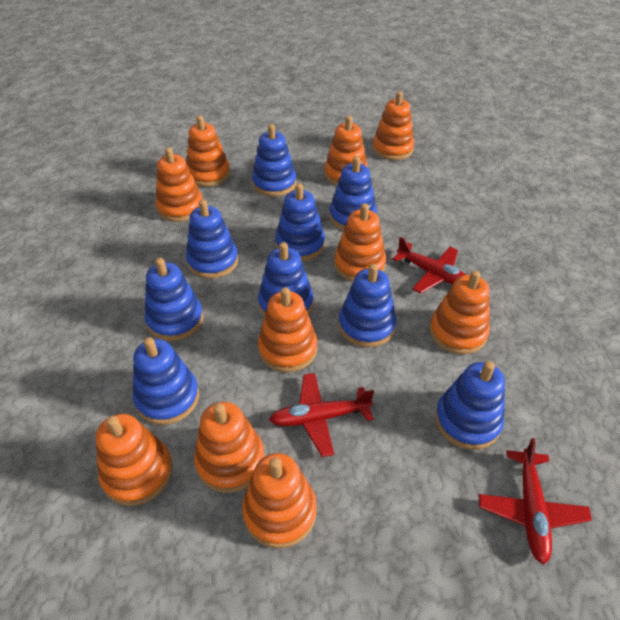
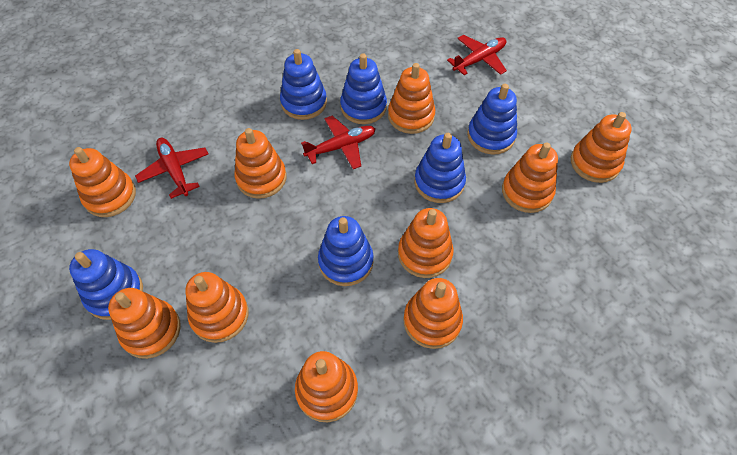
blue stacking toy: [133,337,199,425] [145,258,203,341] [186,200,238,279] [252,124,296,196] [258,242,313,317] [275,183,325,261] [329,156,377,230] [339,264,396,347] [435,361,505,450] = 9 -> [69,249,143,320] [280,49,327,120] [318,216,373,286] [340,54,387,124] [414,133,466,203] [467,84,517,155] = 6

